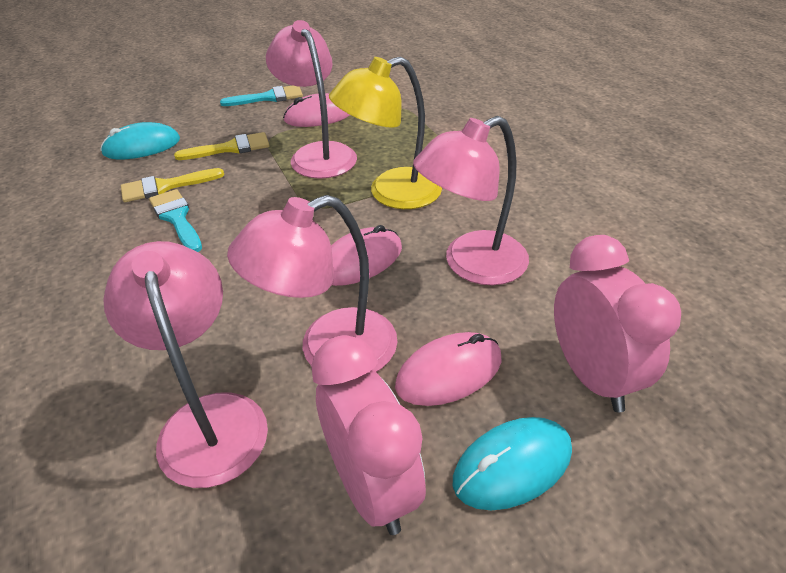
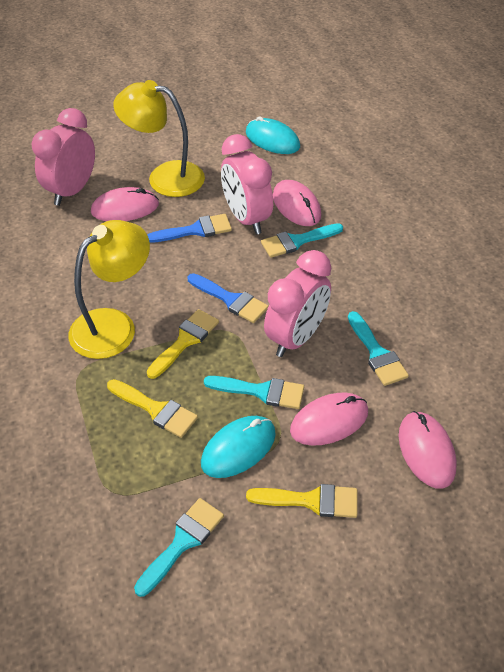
blue brush: none = 0 -> [147,214,232,243] [188,273,268,323] = 2
pink clock: [311,335,426,535] [554,235,681,412] = 2 -> [31,108,95,206] [221,134,273,234] [264,250,331,357] = 3
pink lamp: [103,241,268,488] [227,195,397,372] [266,20,357,179] [413,116,529,285] = 4 -> none = 0
pink mouse: [283,93,350,127] [331,225,402,286] [395,332,501,406] = 3 -> [91,187,159,221] [273,180,321,226] [290,393,368,446] [399,411,457,489] = 4
turquoise brush: [149,189,202,252] [220,86,303,106] = 2 -> [134,498,224,597] [204,376,304,409] [261,223,343,258] [348,311,409,386] = 4
yellow brush: [121,168,224,202] [174,132,269,160] = 2 -> [107,379,198,438] [147,309,219,379] [246,484,357,518] = 3
yellow lamp: [329,57,442,209] = 1 -> [68,220,150,359] [113,80,205,197] = 2

